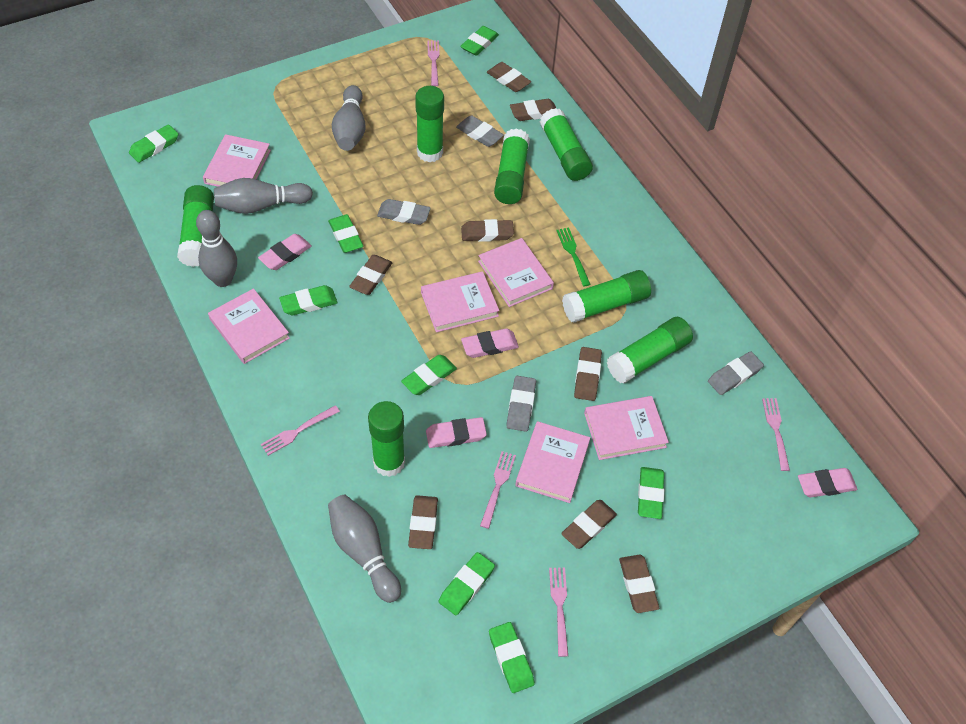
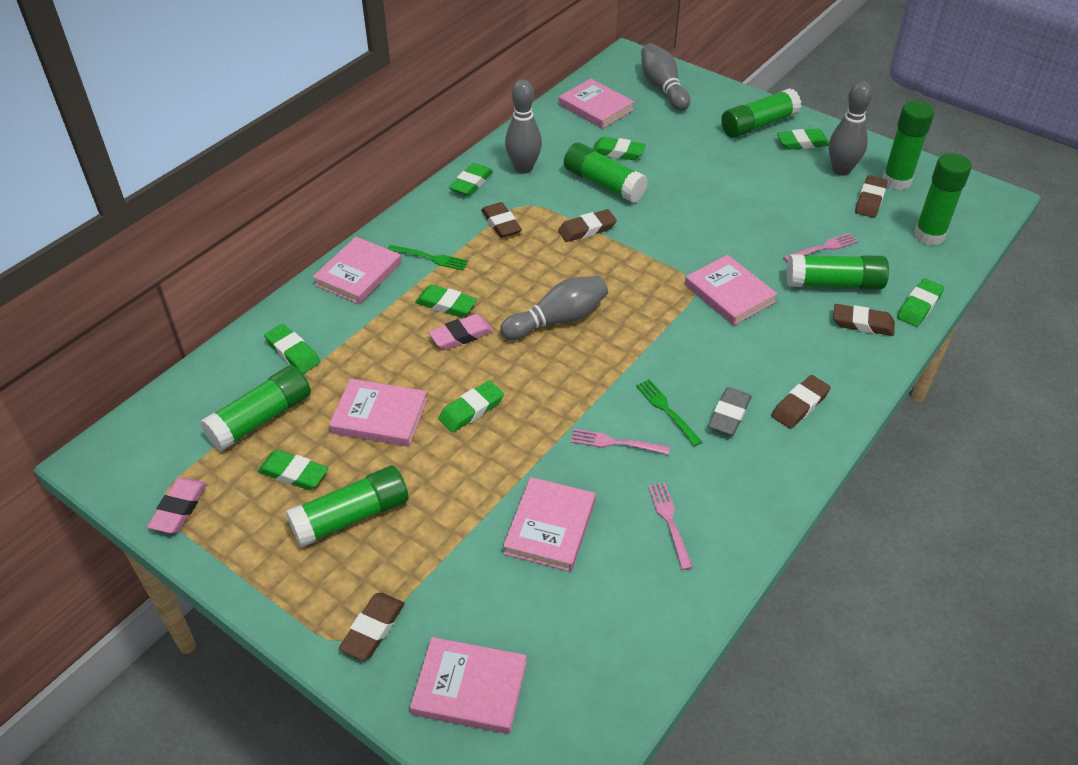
brown eraser: [349,255,393,295] [408,495,438,549] [461,219,514,242] [487,62,531,92] [510,99,556,121] [561,500,617,549] [574,347,602,401] [619,555,659,613] = 8 -> [339,593,405,660] [481,202,522,238] [558,209,617,242] [771,375,831,429] [833,304,895,336] [855,175,888,218] = 6
green fork: [556,227,591,287] = 1 -> [387,245,468,270] [636,379,702,447] = 2
grey eraser: [377,199,431,225] [456,115,504,147] [507,376,536,432] [708,351,764,395] = 4 -> [708,387,752,436] = 1
pink eraser: [258,234,312,270] [426,417,487,448] [461,328,519,358] [798,468,857,497] = 4 -> [147,478,207,533] [429,314,494,350] = 2
pink fork: [261,405,340,456] [427,41,440,87] [480,451,516,529] [549,568,568,657] [762,398,790,471] = 5 -> [571,429,670,455] [648,483,693,570] [783,233,858,262] = 3

